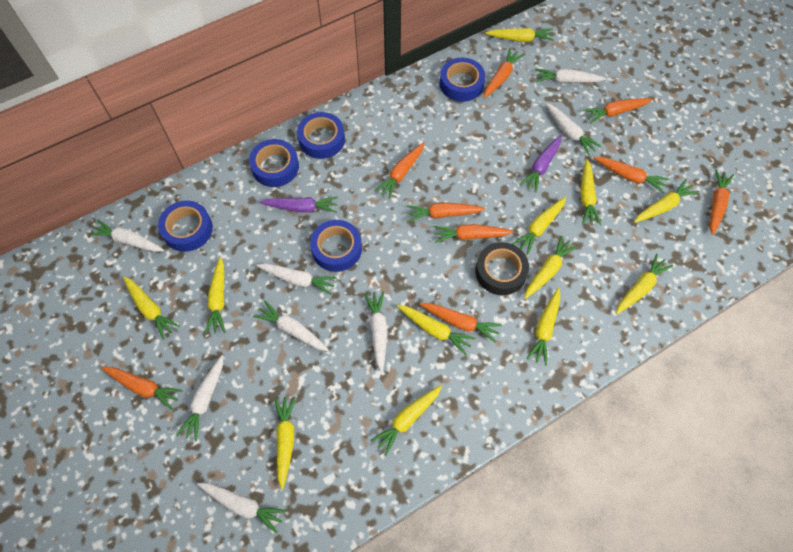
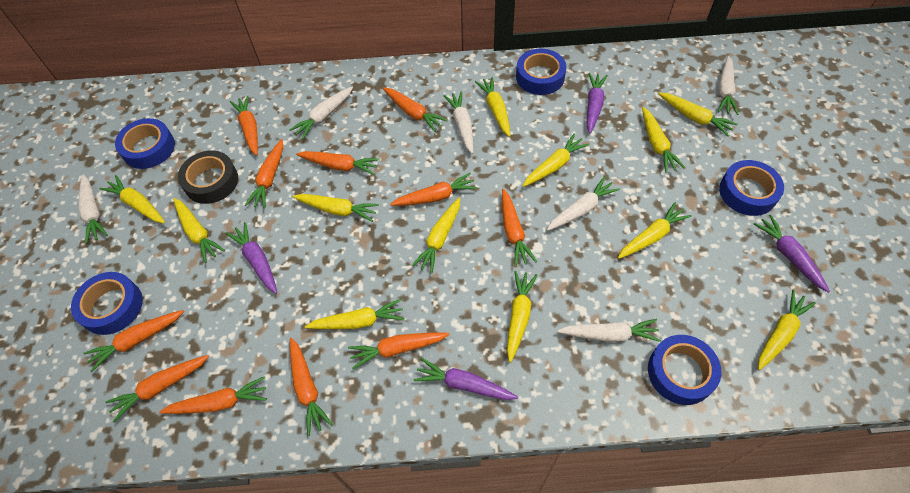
orange carrot: [101,367,183,410] [374,142,425,199] [406,202,485,222] [420,303,502,343] [433,224,514,243] [484,48,525,98] [583,98,653,124] [594,157,669,193] [710,169,734,235] = 9 -> [83,310,184,372] [105,355,209,422] [159,376,267,414] [230,95,258,156] [245,139,283,208] [290,338,333,436] [296,151,380,175] [348,332,450,369] [383,87,448,132] [390,173,477,206] [502,189,537,267] = 11
purple carrot: [260,197,338,213] [519,135,562,193] = 2 -> [226,222,277,294] [414,358,518,400] [587,73,608,133] [754,215,830,293] = 4
white carrot: [88,219,164,252] [176,355,223,442] [197,483,287,533] [253,301,329,351] [257,264,337,295] [364,291,387,372] [535,69,607,83] [545,103,602,156] = 8 -> [78,175,108,244] [289,87,353,139] [443,91,473,154] [547,176,620,231] [557,319,661,342] [718,56,738,115] = 6

